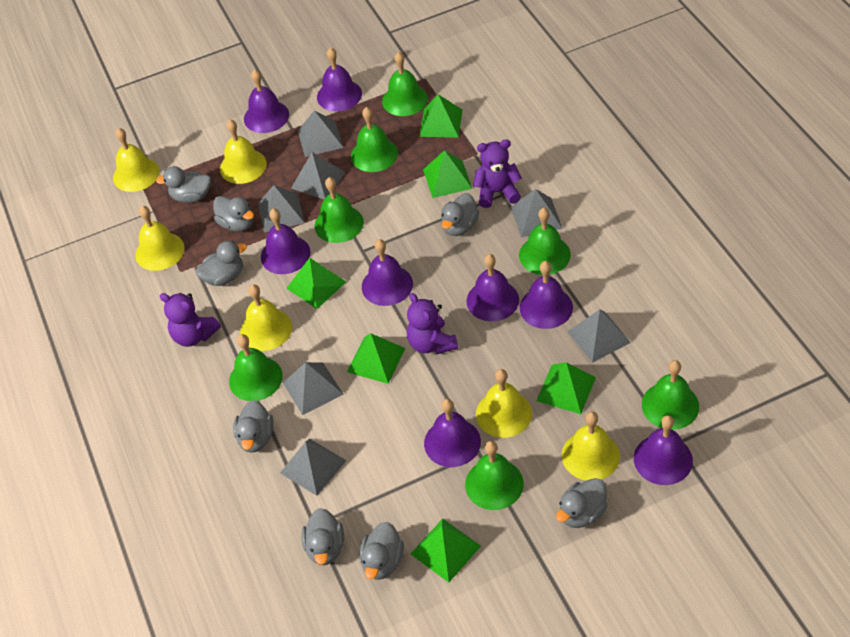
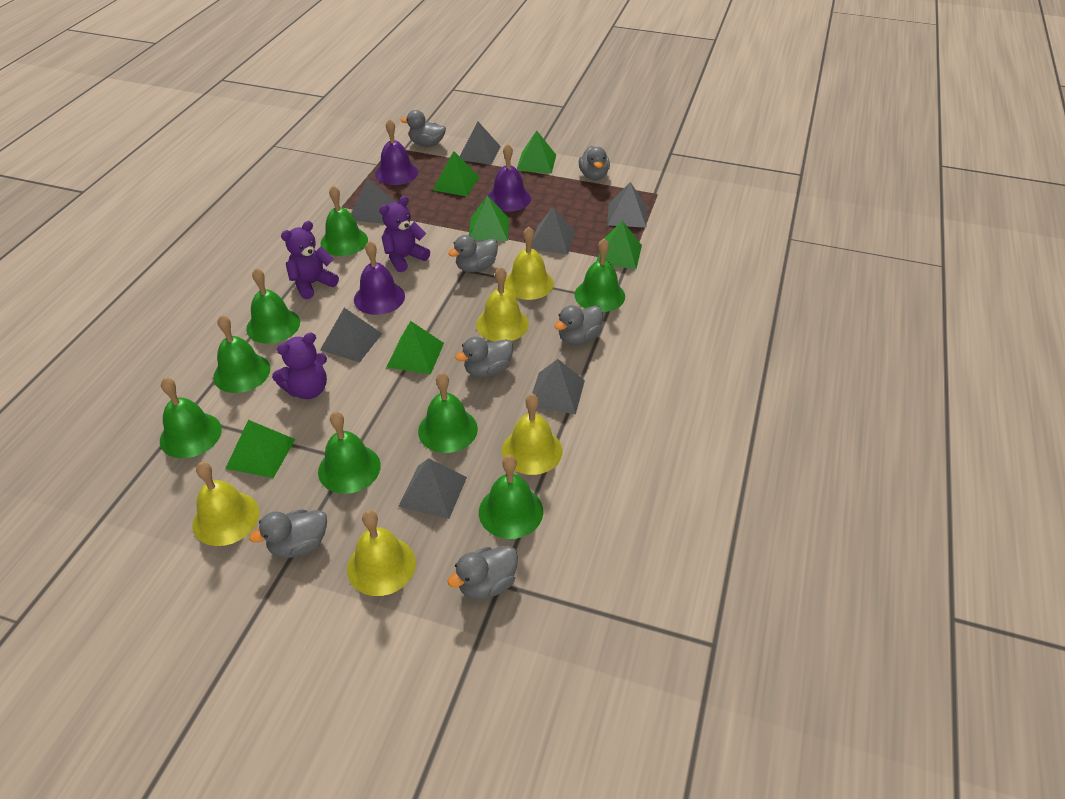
green bell: [229,334,283,401] [315,177,364,243] [351,107,398,172] [382,52,428,116] [465,441,524,510] [519,208,571,275] [642,360,699,430] = 7 -> [160,377,222,458] [213,315,271,393] [246,268,300,344] [318,412,381,494] [320,186,368,256] [418,372,478,453] [479,455,543,539] [574,238,625,312] = 8
grey duck: [156,166,211,203] [196,241,247,286] [213,196,254,232] [233,400,274,453] [301,508,344,565] [360,522,404,580] [441,193,479,236] [556,478,608,528] = 8 -> [249,510,327,558] [401,110,446,147] [447,546,518,599] [448,235,498,273] [455,337,513,378] [554,305,603,345] [579,146,610,180] = 7
purple bell: [244,69,289,133] [261,209,311,274] [317,47,362,111] [362,239,413,306] [424,399,481,467] [467,254,519,322] [520,261,573,329] [634,415,693,485] = 8 -> [354,241,405,315] [375,119,418,185] [488,144,531,212] = 3
yellow bell: [113,128,159,192] [135,206,185,271] [220,120,267,184] [240,284,292,351] [476,369,532,438] [562,412,620,481] = 6 -> [192,462,260,546] [347,510,416,596] [476,267,529,342] [502,394,562,475] [504,227,554,300] = 5

